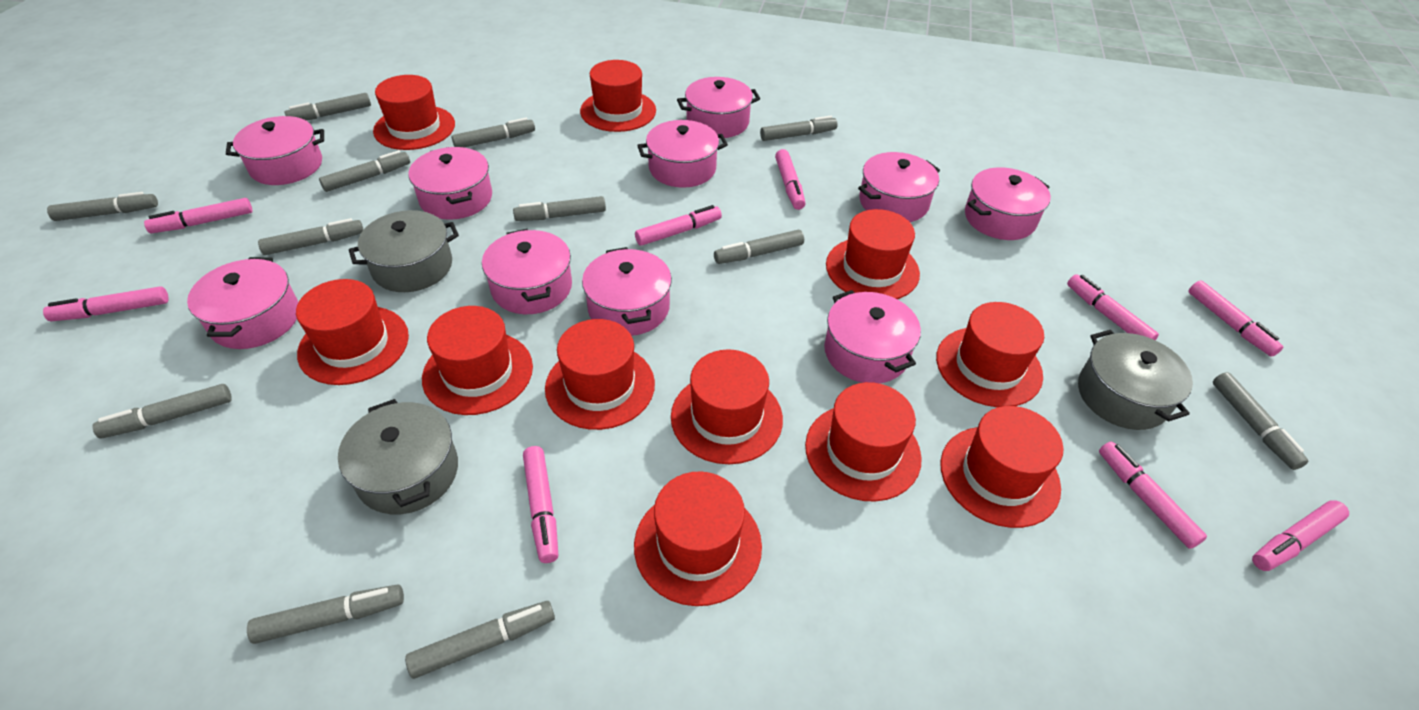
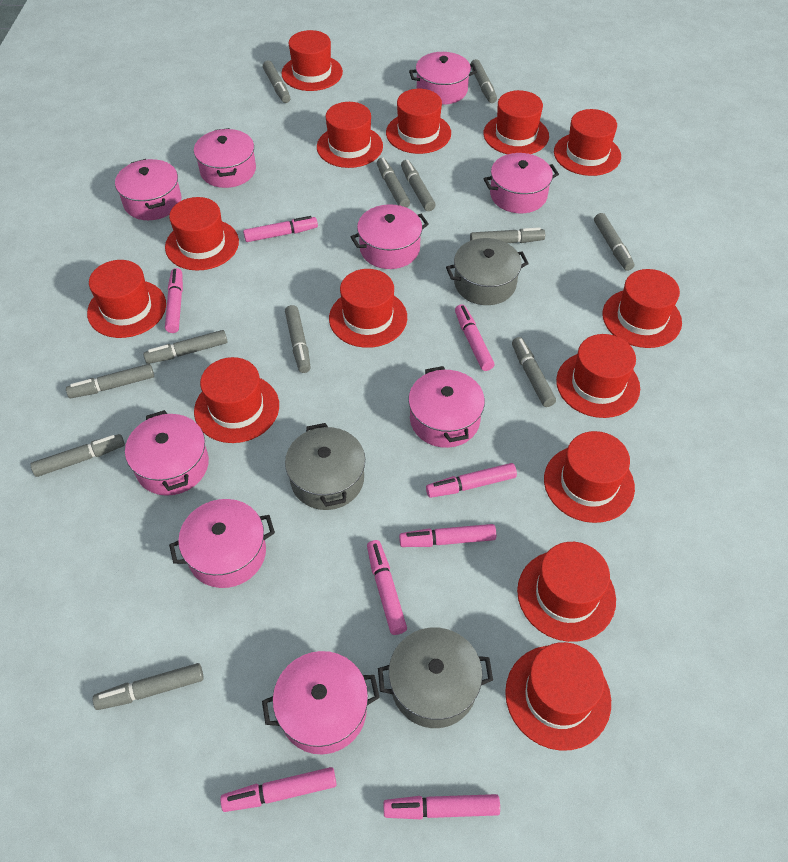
pink marker: [43,286,169,321] [144,198,252,233] [523,446,558,563] [635,205,722,246] [775,149,805,210] [1067,274,1159,340] [1099,442,1207,549] [1189,280,1283,357] [1252,500,1349,571] = 9 -> [165,268,183,333] [220,767,337,812] [243,216,318,242] [367,540,407,635] [383,794,500,819] [399,524,496,547] [426,463,517,498] [455,304,494,371] = 8
pink pot: [187,257,298,349] [226,116,324,185] [408,147,492,220] [482,229,572,314] [582,247,672,336] [637,120,728,188] [677,77,760,138] [824,290,921,383] [858,152,940,222] [965,167,1051,240] = 10 -> [115,159,181,220] [125,410,209,496] [169,499,275,588] [194,128,256,188] [262,651,380,755] [350,204,429,269] [408,366,485,448] [409,52,477,105] [484,153,559,213] = 9
red hat: [296,279,409,385] [373,75,455,150] [422,306,533,415] [545,319,655,430] [580,60,656,132] [634,471,762,606] [671,350,783,464] [805,382,922,502] [826,209,920,299] [936,302,1044,407] [940,406,1064,528] = 11 -> [87,260,166,338] [165,197,239,271] [194,357,279,443] [281,30,343,91] [317,102,383,168] [329,269,407,348] [386,89,451,154] [483,90,549,154] [505,642,611,751] [517,542,616,642] [544,431,635,523] [554,109,621,176] [556,334,640,418] [602,269,682,348] = 14

